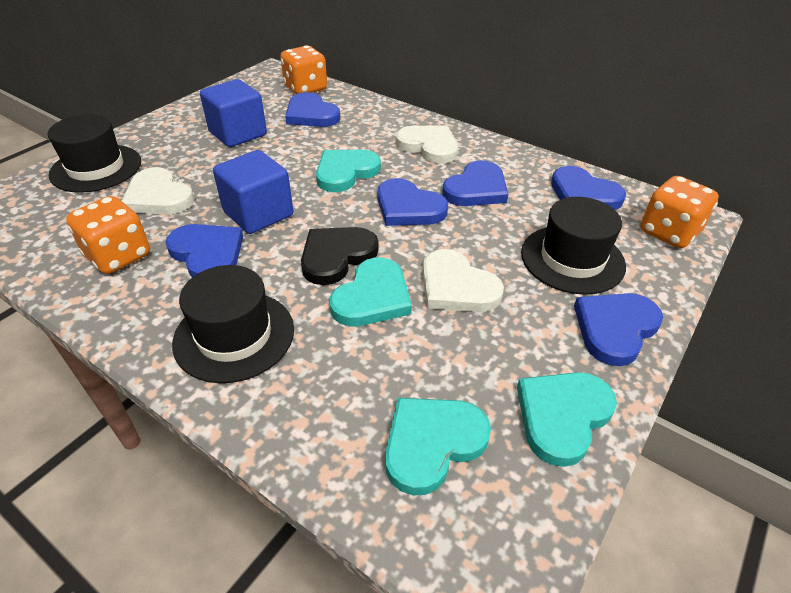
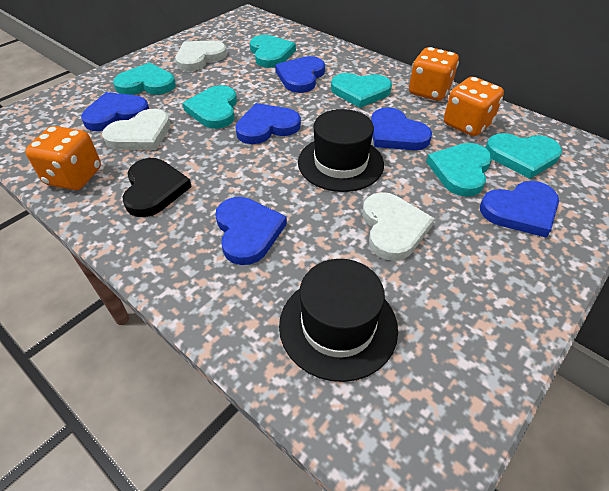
black hat: [48,114,141,193] [172,265,294,383] [521,197,626,295] = 3 -> [279,259,398,382] [298,109,384,192] = 2
blue cube: [200,79,267,147] [213,150,293,234] = 2 -> none = 0
turquoise heart: [316,149,381,192] [329,257,412,327] [385,398,491,496] [517,372,617,467] = 4 -> [113,62,176,95] [183,85,237,129] [250,35,296,68] [331,73,392,108] [426,143,492,197] [485,133,562,179] = 6

